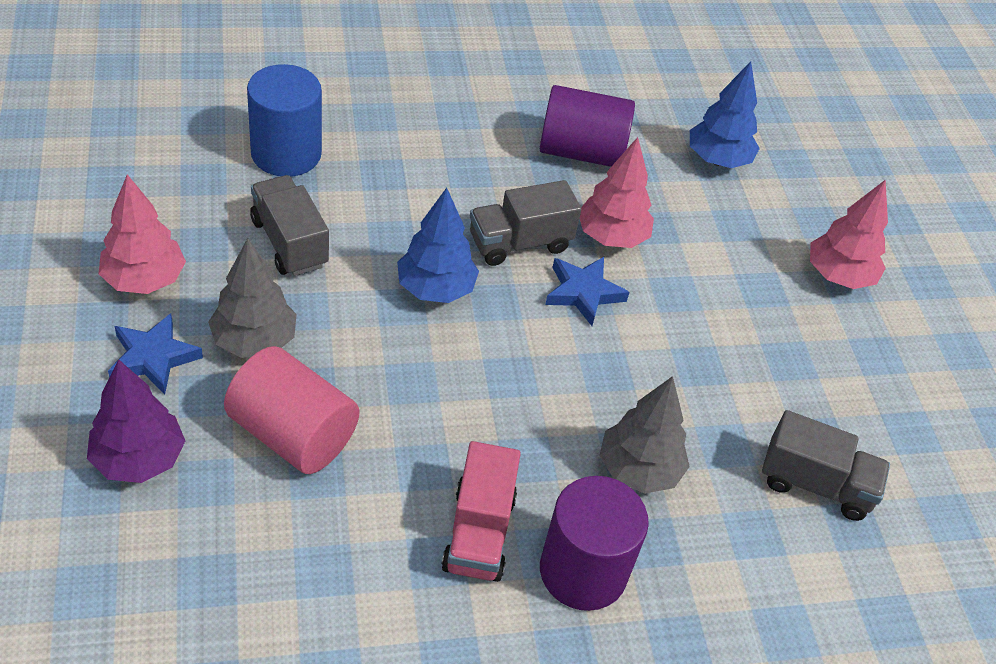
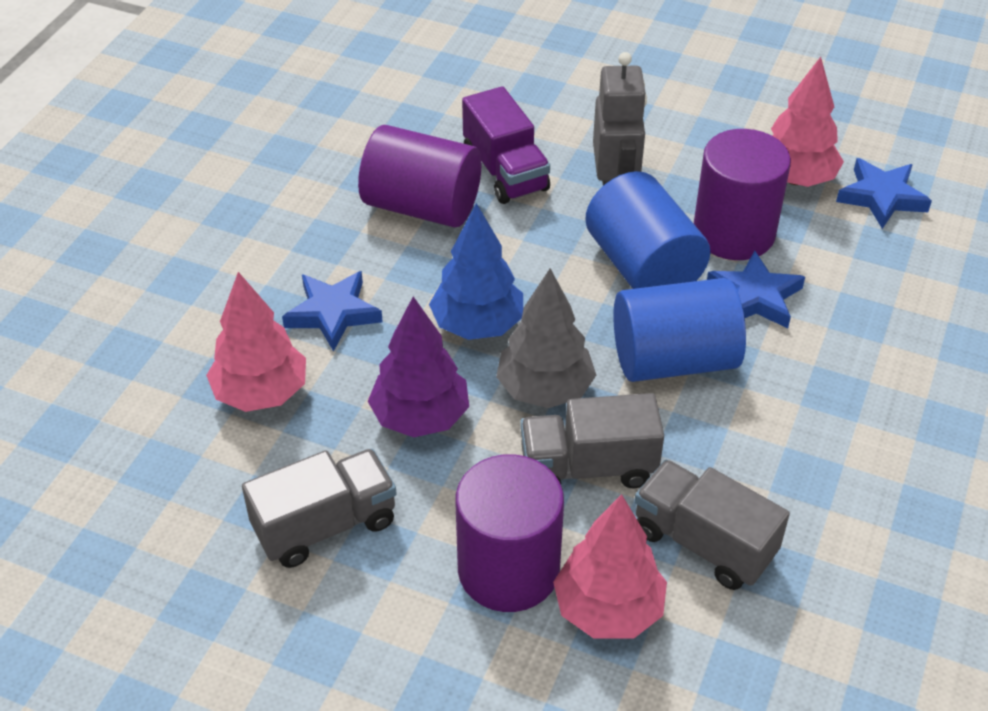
blue cylinder: [247,64,322,177] = 1 -> [585,171,711,289] [613,278,746,382] = 2
blue star: [108,313,203,394] [545,257,629,326] = 2 -> [282,271,383,352] [707,251,805,328] [836,158,932,229] = 3
blue tree: [397,188,479,303] [690,61,760,168] = 2 -> [429,203,523,340] = 1
grey robot: none = 0 -> [593,52,647,186] = 1
grey tree: [208,238,297,358] [599,376,690,494] = 2 -> [496,268,596,408] = 1
pink cylinder: [224,346,359,474] = 1 -> none = 0
pink truck: [441,441,521,582] = 1 -> none = 0
purple cylinder: [540,85,635,167] [540,476,649,611] = 2 -> [358,125,481,227] [455,454,564,612] [694,129,791,260] = 3
purple truck: none = 0 -> [462,86,550,204] = 1

